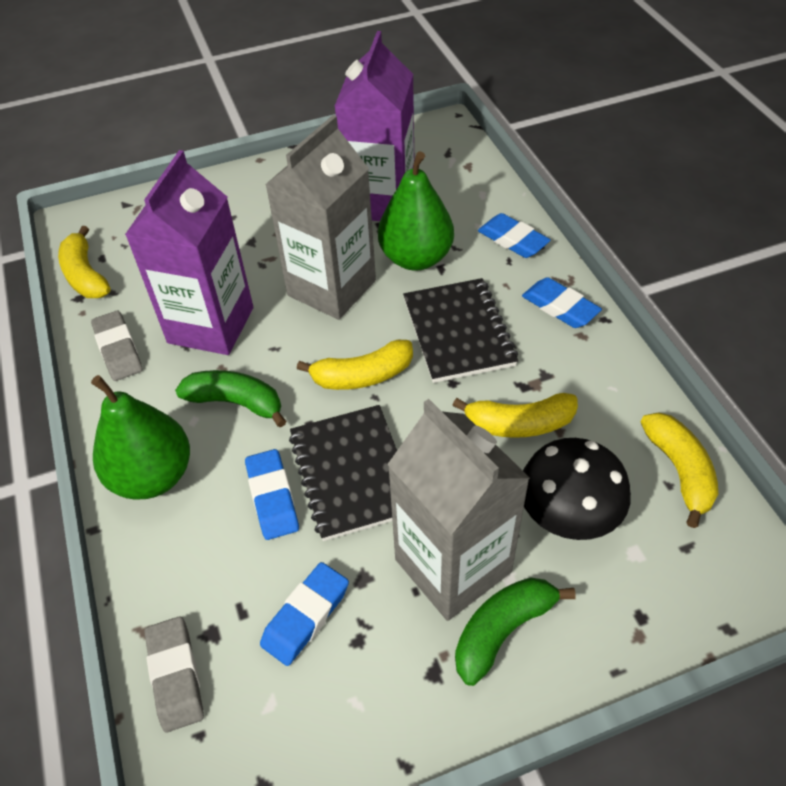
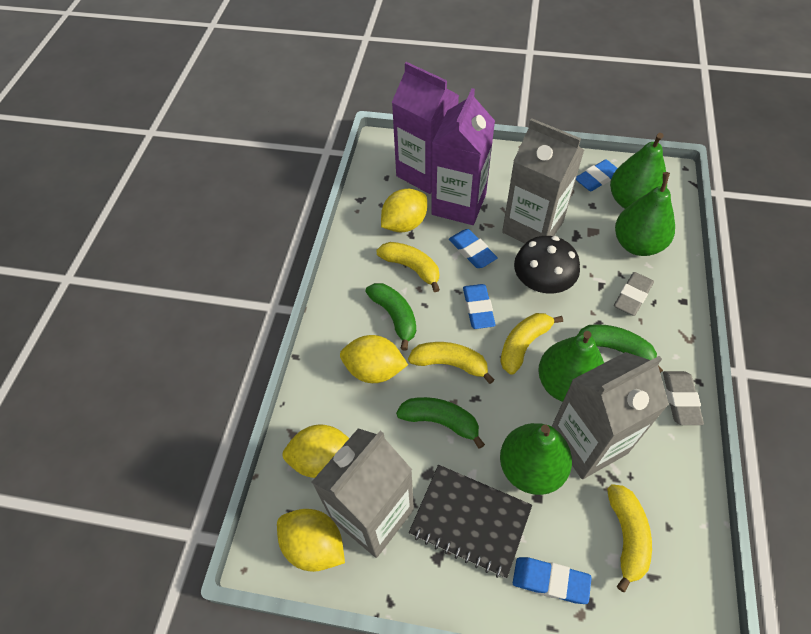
black notebook: [289,405,397,541] [403,278,518,383] = 2 -> [409,465,532,578] = 1
green banana: [175,370,287,428] [455,578,576,686] = 2 -> [366,283,416,351] [396,397,485,449] [578,324,663,373] = 3
green pear: [91,375,190,500] [378,151,454,270] = 2 -> [500,423,572,495] [538,331,604,402] [610,133,667,209] [615,172,675,256] = 4
grey carton: [265,115,376,320] [387,399,530,621] = 2 -> [311,428,414,558] [502,118,584,243] [552,352,669,479] = 3
yellow lemon: none = 0 -> [277,509,345,572] [282,425,349,478] [340,335,408,383] [381,189,427,232] = 4

